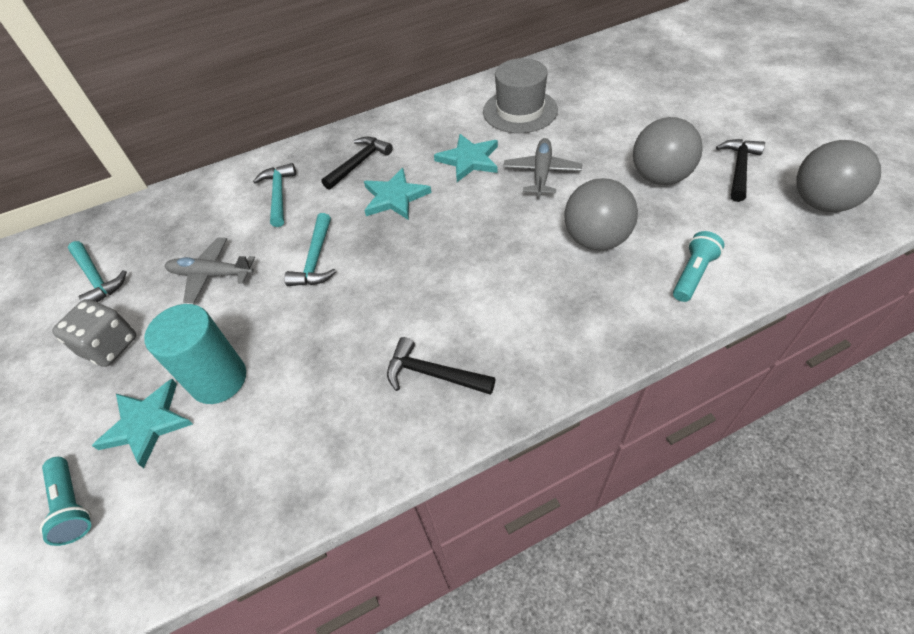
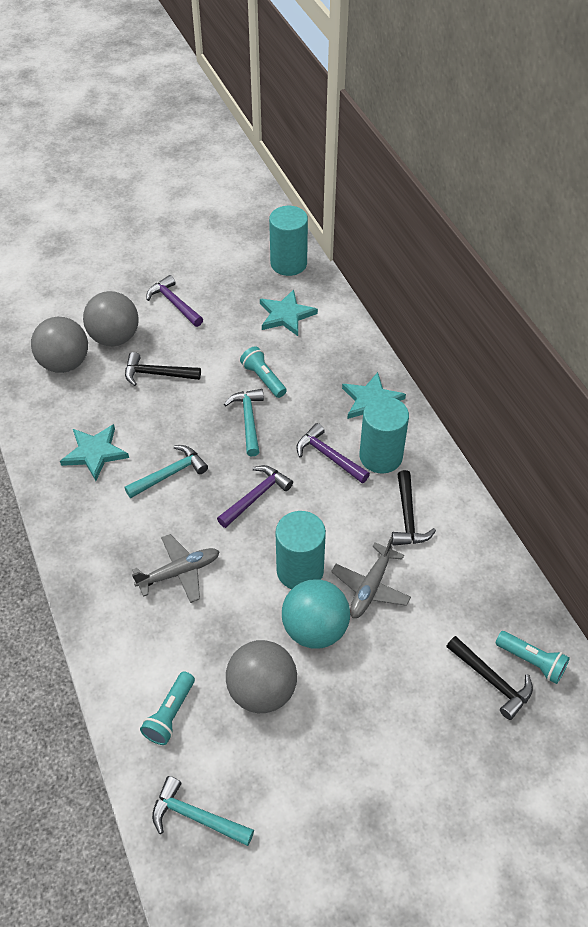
grey dice: [52,299,137,367] = 1 -> none = 0
grey hat: [483,58,558,133] = 1 -> none = 0
purple hammer: none = 0 -> [146,275,203,327] [217,465,293,528] [296,423,370,483] = 3
turquoise ball: none = 0 -> [282,579,350,649] = 1
turquoise cylinder: [144,304,246,404] = 1 -> [269,206,308,276] [276,511,326,589] [359,397,409,473] = 3
turquoise flashlight: [39,457,91,546] [673,231,724,302] = 2 -> [140,672,195,745] [240,346,287,398] [495,631,570,684] = 3

